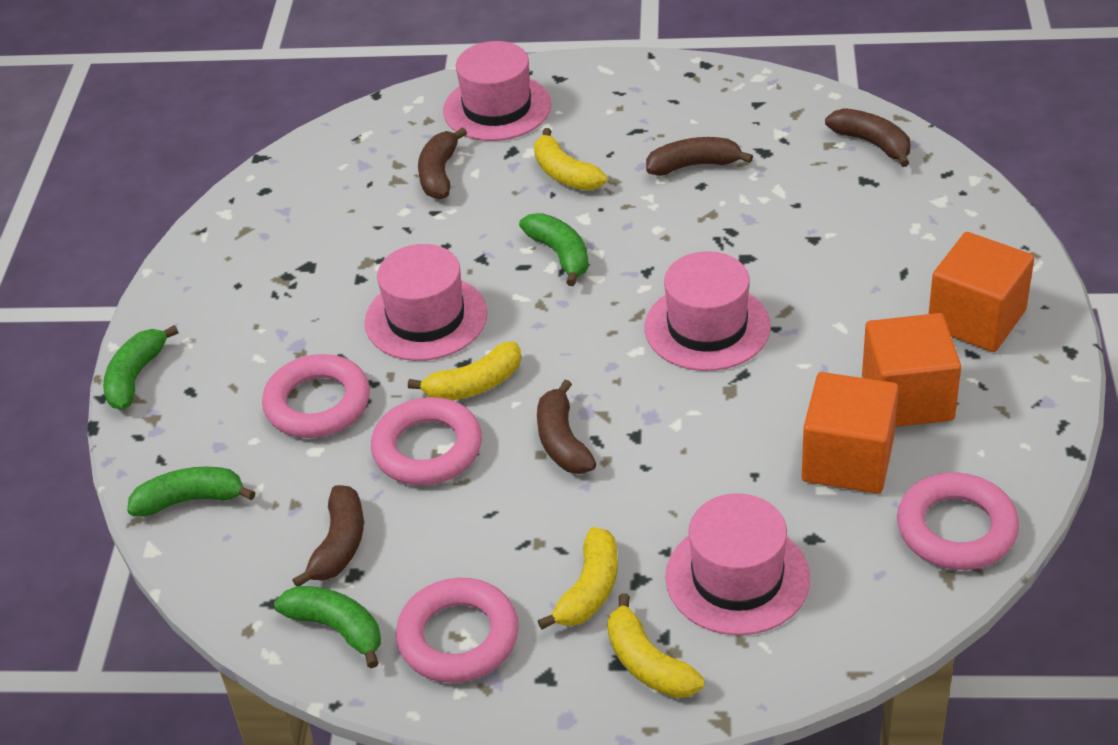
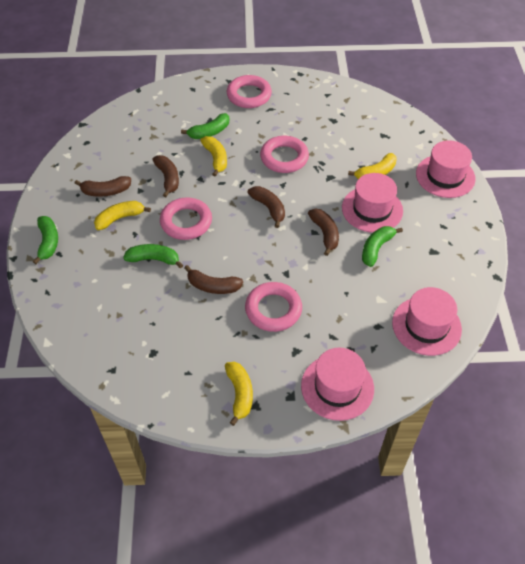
orange cube: [802,372,899,494] [862,313,961,427] [929,232,1034,352] = 3 -> none = 0

